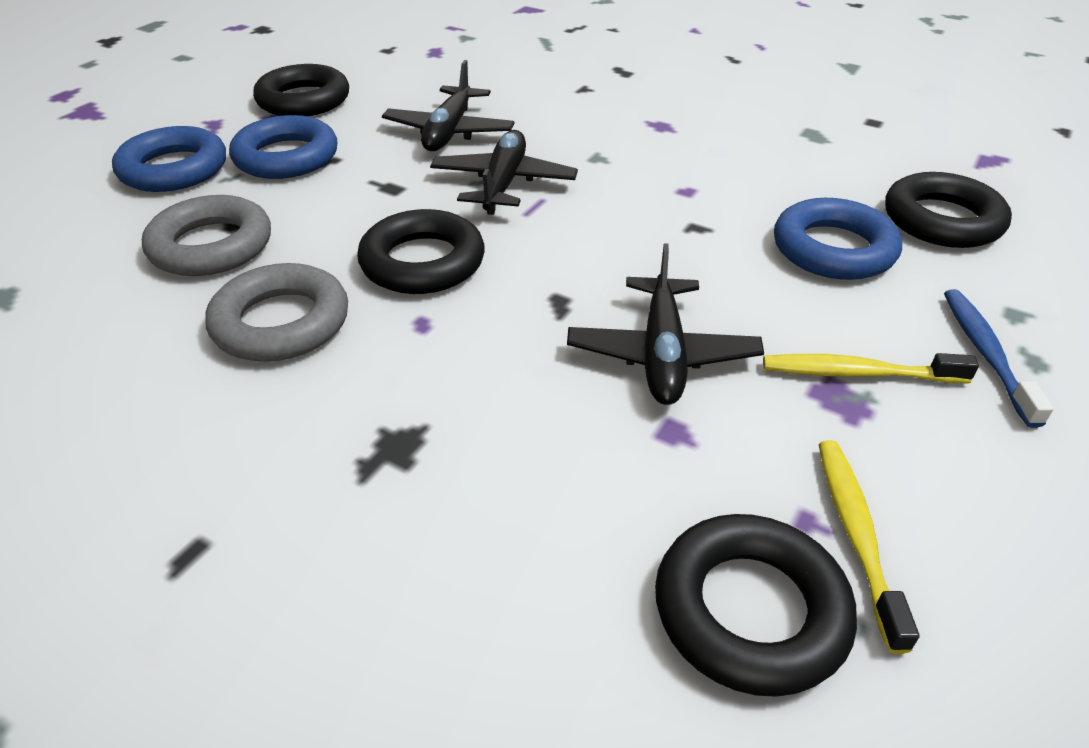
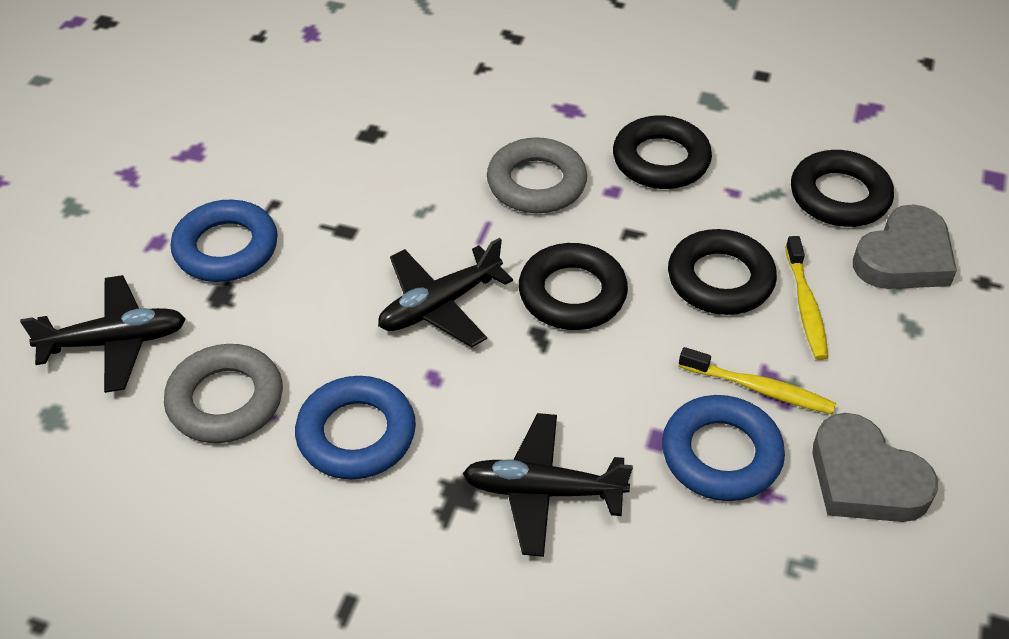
blue toothbrush: [944,289,1054,428] = 1 -> none = 0
grey heart: none = 0 -> [812,413,938,522] [853,205,957,289] = 2

